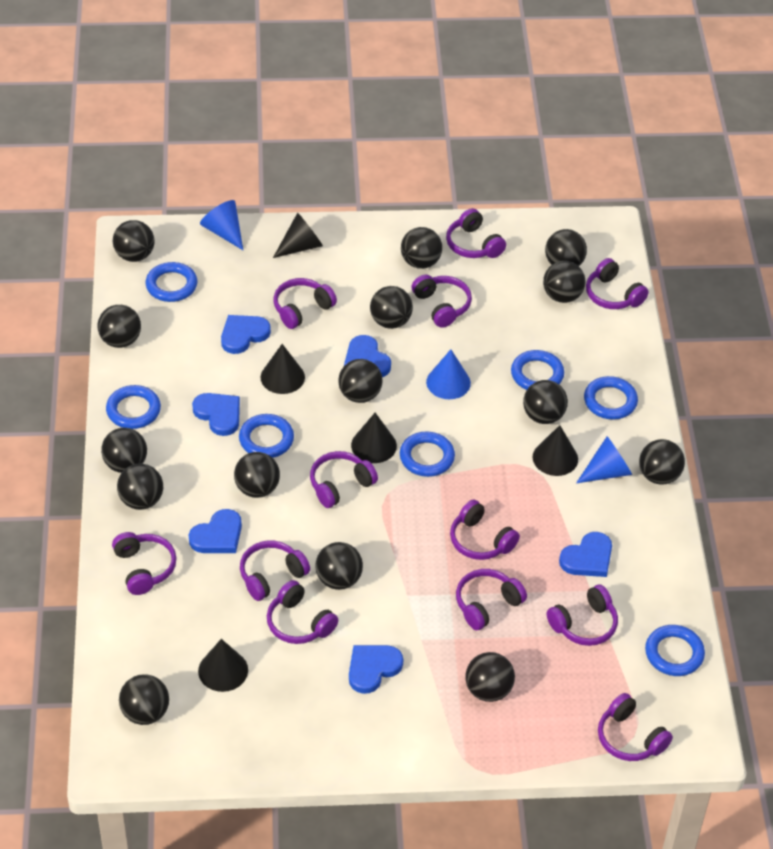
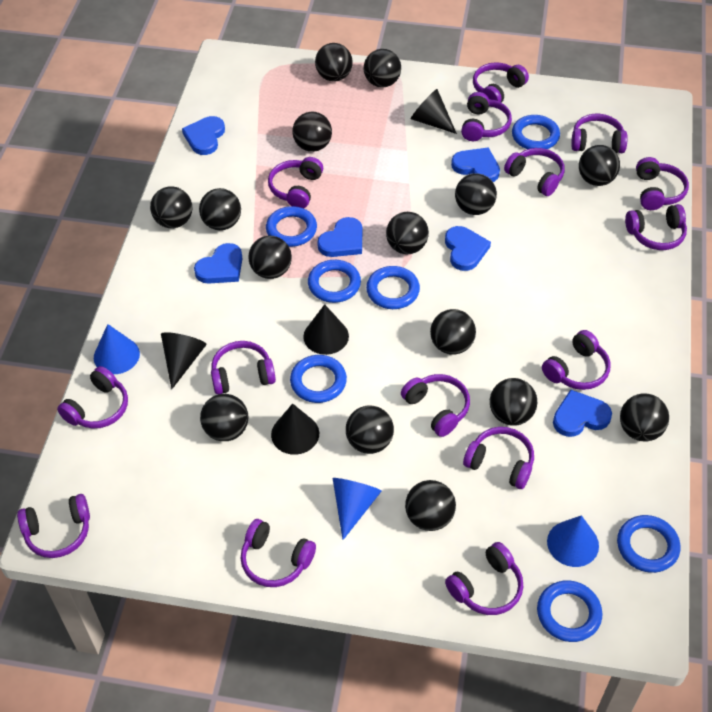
black cone: [198,639,248,692] [261,344,305,394] [273,213,323,258] [351,413,397,463] [533,425,578,476] = 5 -> [161,332,206,389] [271,403,319,455] [303,304,349,355] [411,89,457,134] = 4
purple headphones: [112,532,176,595] [240,540,310,601] [267,580,338,644] [274,278,337,329] [310,451,378,508] [411,275,472,328] [446,208,506,258] [450,500,520,560] [456,569,527,630] [547,585,618,646] [586,258,649,309] [598,693,673,761] = 12 -> [17,494,90,558] [57,366,128,429] [211,341,276,394] [240,519,316,587] [268,157,323,208] [401,374,470,437] [445,542,523,615] [461,92,512,141] [463,427,534,489] [473,62,529,103] [504,148,565,196] [542,330,610,390] [571,113,628,153] [625,204,687,250] [636,157,689,210] = 15

